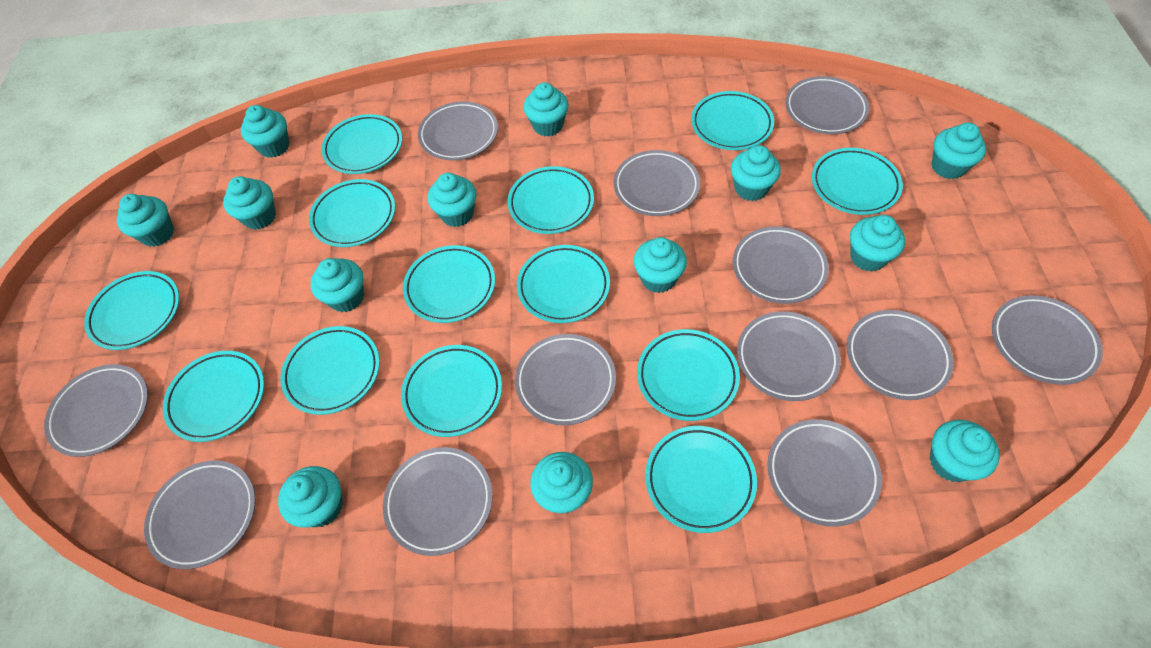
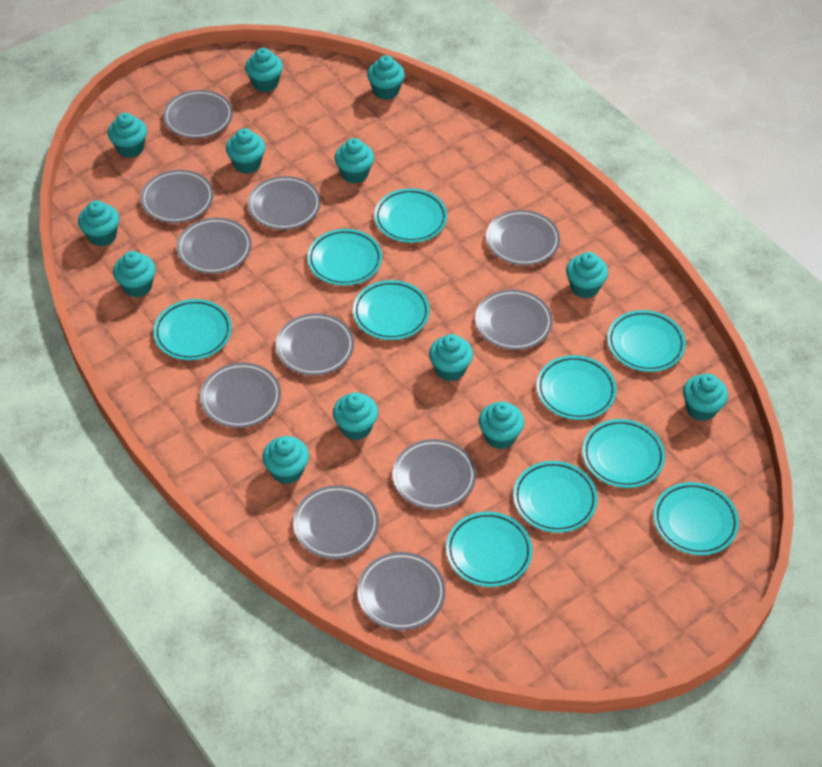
grey plate: [44,364,148,457] [144,461,256,569] [383,447,493,556] [418,101,498,160] [515,334,616,425] [614,150,700,216] [733,226,829,304] [737,311,841,401] [767,419,882,527] [785,76,869,134] [847,310,954,400] [992,295,1103,385] = 12 -> [140,170,214,223] [163,90,233,138] [177,218,252,274] [200,363,281,428] [248,176,321,230] [276,313,354,375] [293,485,379,559] [357,552,446,630] [393,439,476,510] [475,290,553,350] [486,210,560,265] = 11
turquoise plate: [84,271,179,350] [163,351,264,442] [280,326,380,415] [309,179,395,247] [321,114,402,174] [401,345,502,437] [403,245,495,323] [508,166,594,234] [517,245,610,323] [637,329,740,421] [645,426,757,533] [691,91,774,150] [812,148,903,215] = 13 -> [153,299,232,360] [307,229,382,286] [353,280,430,340] [374,188,447,243] [446,512,533,587] [513,461,598,533] [536,355,617,420] [582,419,665,488] [607,310,686,372] [653,482,739,555] = 10

